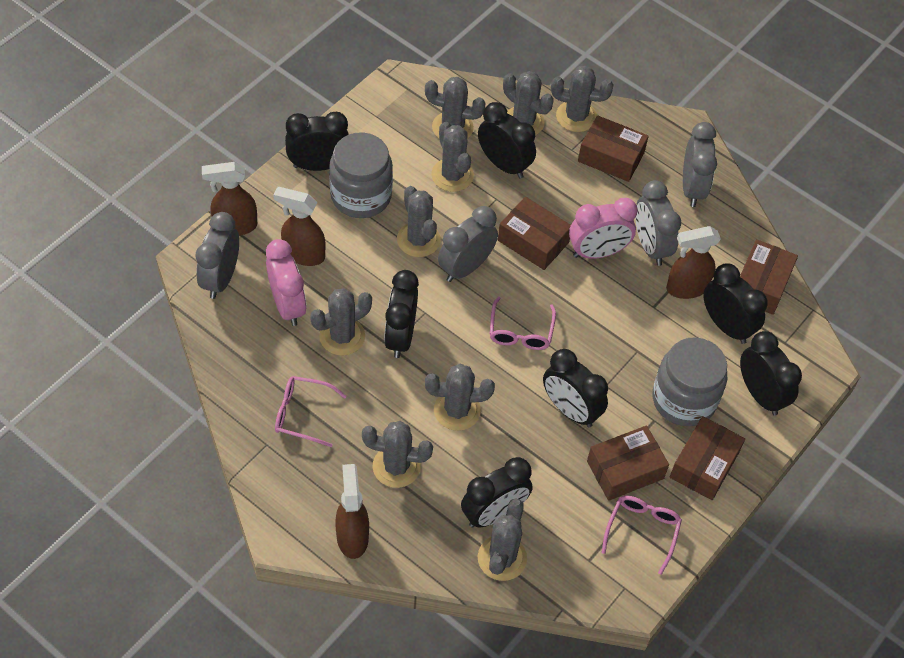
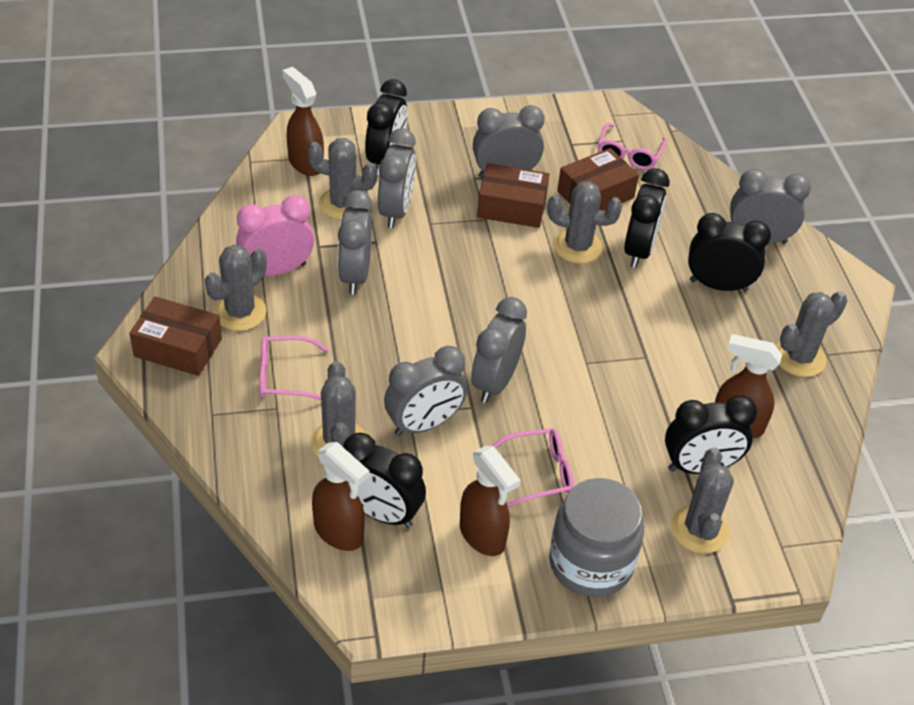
black clock: [285,112,349,171] [384,270,419,358] [461,457,533,528] [478,102,536,179] [543,349,608,428] [704,263,768,344] [740,331,802,416] = 7 -> [343,432,426,528] [365,79,408,175] [624,168,670,268] [665,395,757,474] [688,213,771,292] = 5
brown box: [498,197,571,270] [578,116,649,182] [587,425,669,501] [670,416,745,500] [740,239,798,315] = 5 -> [130,296,222,376] [477,163,550,228] [557,148,639,211] = 3
grey cactus: [310,288,372,356] [362,421,433,488] [397,186,441,257] [425,77,486,139] [425,364,495,431] [431,122,474,192] [478,498,527,581] [503,71,554,135] [551,66,614,132] = 9 -> [205,245,267,331] [307,138,378,220] [311,361,366,457] [547,181,622,264] [671,448,734,553] [776,291,847,377] = 6
grey clock: [196,212,239,299] [438,206,498,282] [635,180,681,266] [683,122,717,207] = 4 -> [338,190,372,294] [378,128,416,228] [384,346,467,436] [471,297,527,403] [473,105,545,178] [730,169,811,244] = 6
grey jar: [329,132,393,218] [652,337,727,426] = 2 -> [549,478,644,597] = 1
pink clock: [266,239,306,326] [569,198,638,259] = 2 -> [236,195,314,276] = 1

